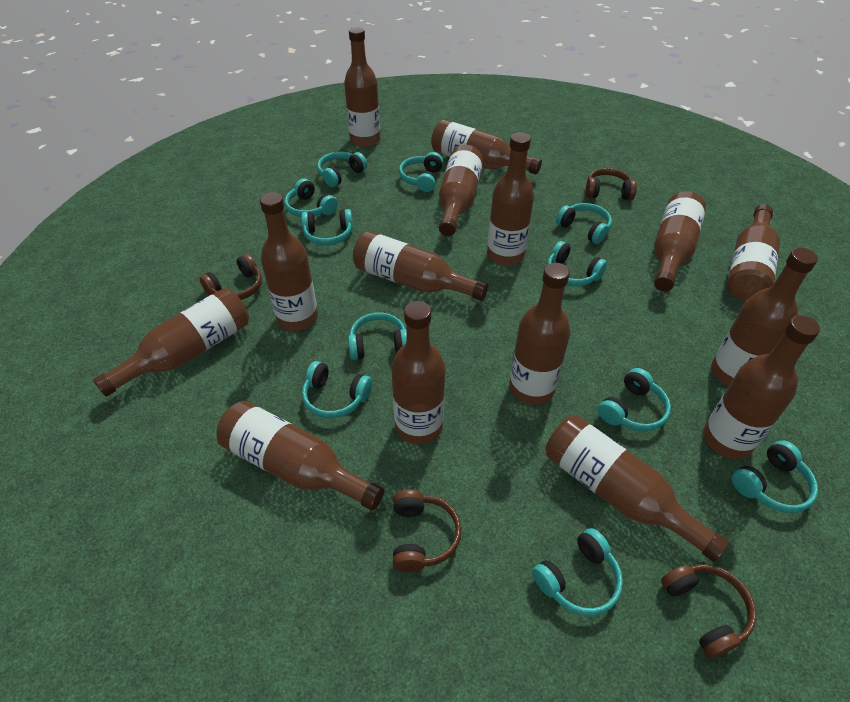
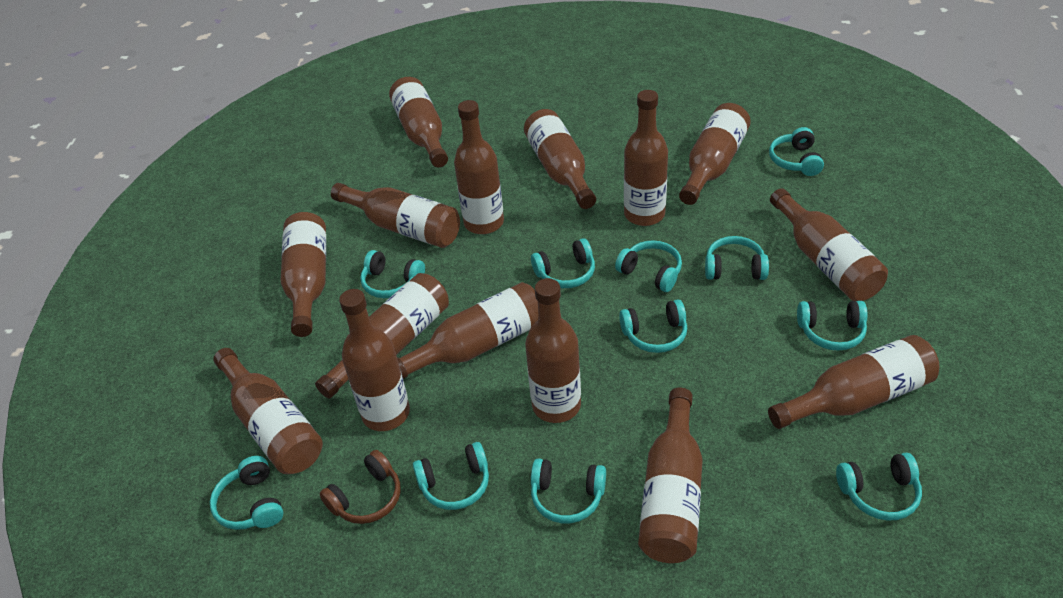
brown headphones: [200,254,262,300] [393,490,462,572] [586,168,637,200] [661,564,756,658] = 4 -> [320,450,401,524] = 1

